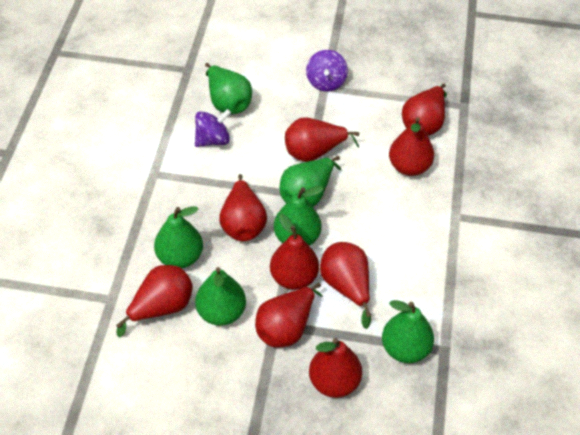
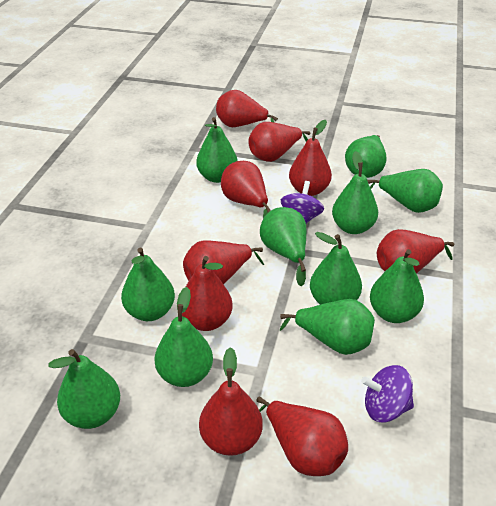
green pear: [154,206,203,268] [195,267,246,326] [205,63,252,114] [274,187,323,246] [280,156,341,207] [382,300,434,363] = 6 -> [49,349,120,429] [121,247,175,321] [154,287,213,387] [196,117,238,183] [260,207,306,287] [280,299,375,355] [310,232,362,305] [332,151,378,234] [345,135,386,178] [367,169,443,213] [370,249,424,323] = 11

